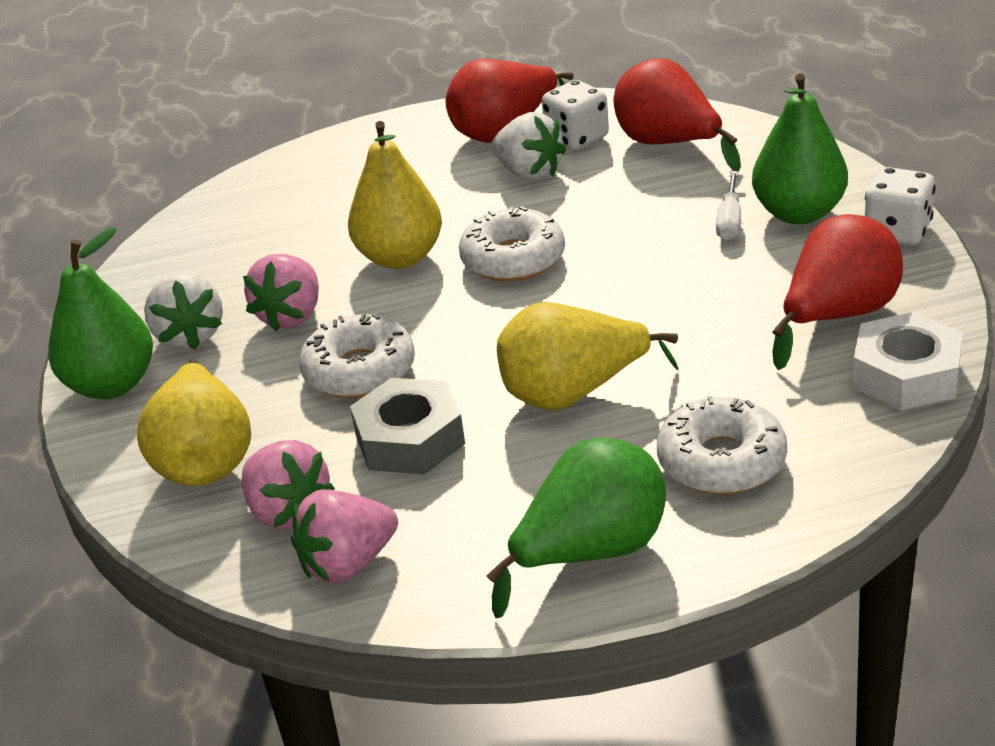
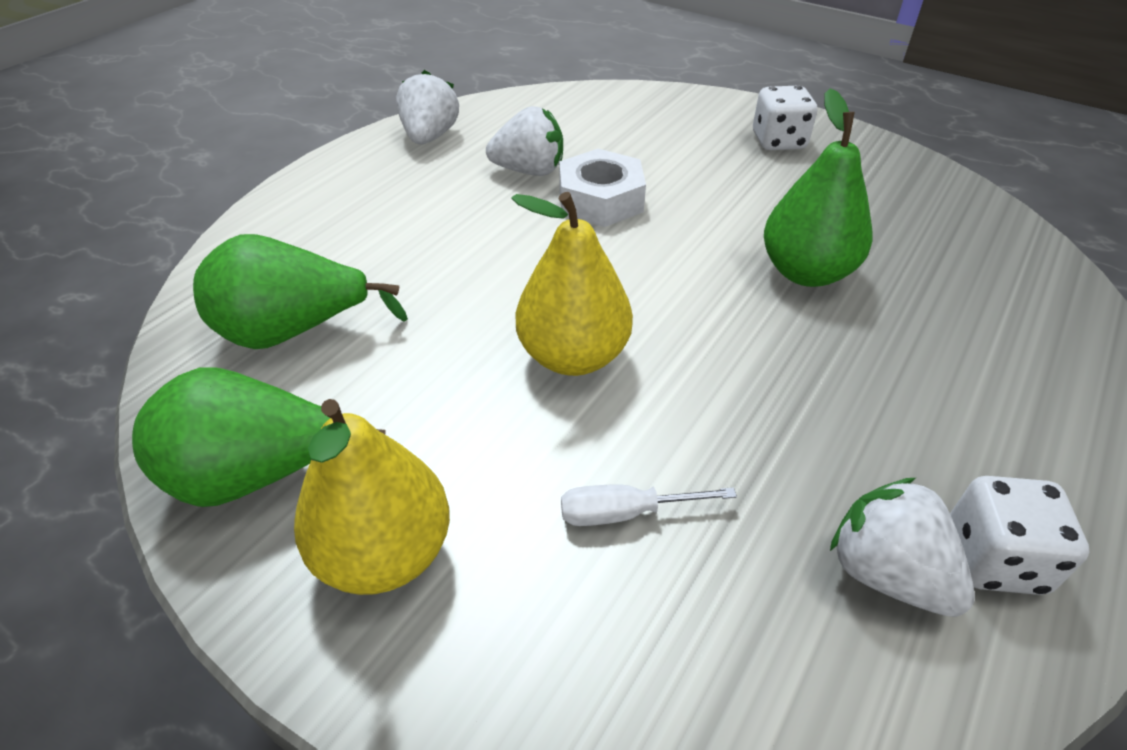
grey nut: [350,378,465,475] = 1 -> none = 0
pink strawberry: [242,440,335,530] [243,254,319,332] [291,489,398,583] = 3 -> none = 0
red pear: [446,59,574,143] [614,58,741,171] [772,214,903,370] = 3 -> none = 0
white donut: [299,313,415,398] [459,206,565,282] [657,396,787,495] = 3 -> none = 0
white strawberry: [144,273,223,350] [491,112,567,181] = 2 -> [396,70,459,145] [486,106,563,176] [830,478,975,617] = 3
yellow pear: [137,359,251,486] [348,121,442,269] [497,302,679,410] = 3 -> [294,399,450,595] [511,192,633,376] = 2

